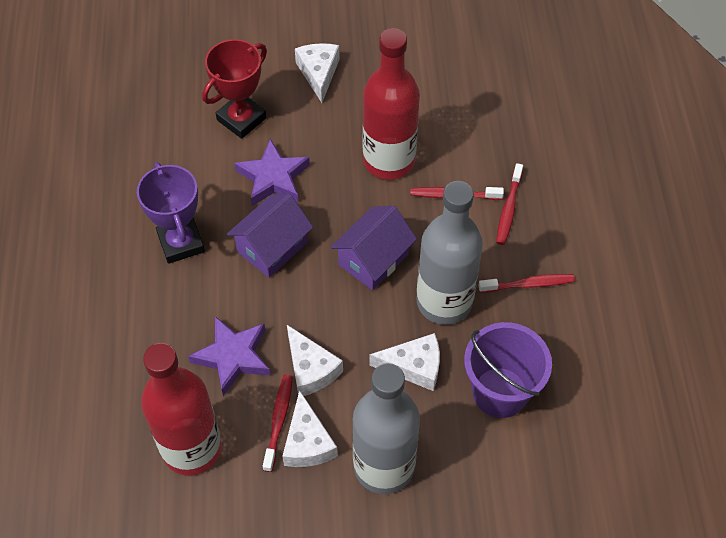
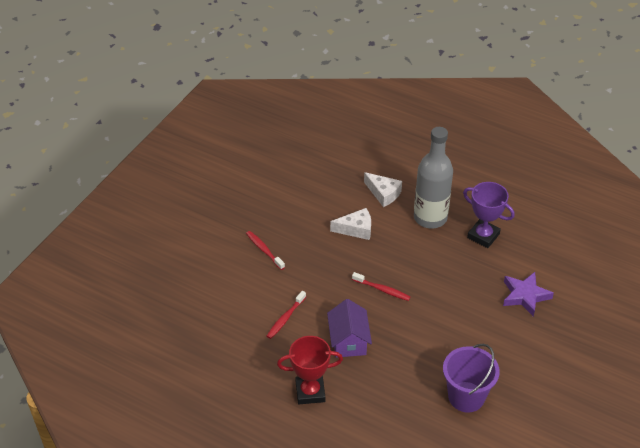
grey bottle: [352,363,420,494] [416,181,483,325] = 2 -> [414,127,453,228] = 1
purple house: [227,194,313,278] [331,206,417,290] = 2 -> [327,299,372,358] = 1
purple star: [188,316,270,396] [234,139,310,206] = 2 -> [503,272,554,317] = 1
red bottle: [141,343,222,475] [363,28,420,180] = 2 -> none = 0
red toothbrush: [263,374,293,472] [410,187,504,200] [478,274,575,293] [496,163,523,245] = 4 -> [246,231,285,270] [267,291,306,339] [352,272,410,301] = 3
white cheese: [282,390,338,467] [287,325,343,396] [295,43,340,103] [369,333,440,391] = 4 -> [330,208,371,240] [364,172,402,207] = 2

